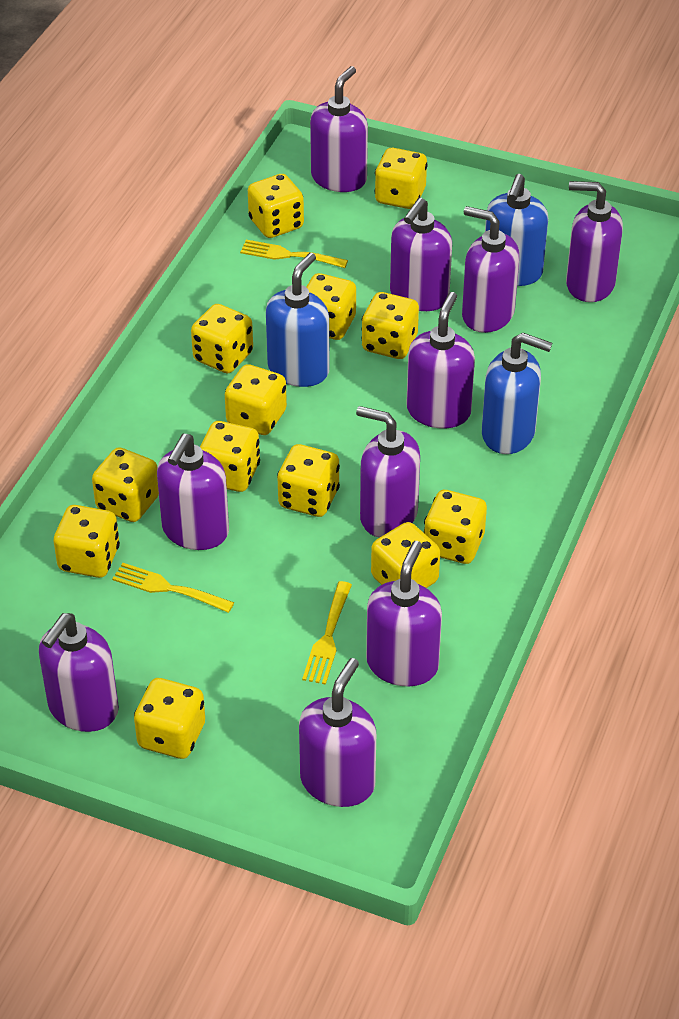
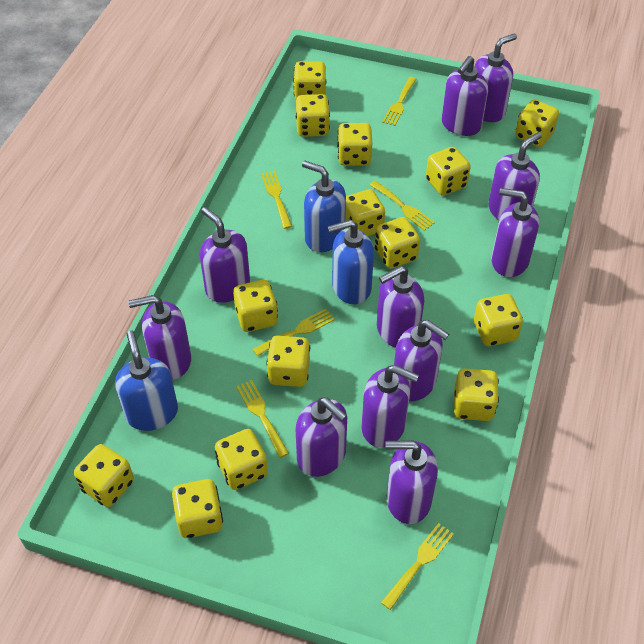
purple soap dispenser: [39,613,119,732] [157,434,229,550] [299,658,376,807] [310,66,368,192] [356,406,420,538] [366,541,442,686] [390,198,452,311] [406,292,475,429] [462,206,519,333] [566,181,623,302] = 10 -> [128,295,191,380] [200,207,250,303] [296,397,347,477] [362,365,419,447] [377,266,424,348] [385,440,438,524] [394,320,449,401] [442,56,488,136] [474,34,517,122] [489,132,542,220] [491,188,539,277] = 11
yellow dice: [54,505,120,578] [92,447,159,522] [134,678,205,759] [191,304,253,373] [200,421,260,492] [225,364,287,435] [248,174,304,238] [277,444,340,517] [307,273,356,340] [361,292,419,359] [371,522,440,588] [374,148,428,209] [424,490,487,564] = 13 -> [74,444,134,507] [172,479,223,538] [215,429,268,490] [233,280,278,332] [266,336,310,387] [293,61,326,99] [296,94,330,137] [337,123,372,166] [345,189,385,236] [375,217,420,268] [426,147,471,196] [454,368,499,421] [474,294,523,346] [515,100,559,147] = 14
yellow fork: [112,563,234,613] [240,240,348,268] [302,581,352,685] = 3 -> [236,380,289,458] [252,309,335,356] [261,171,292,229] [370,181,435,231] [381,523,454,610] [382,77,417,126] = 6

